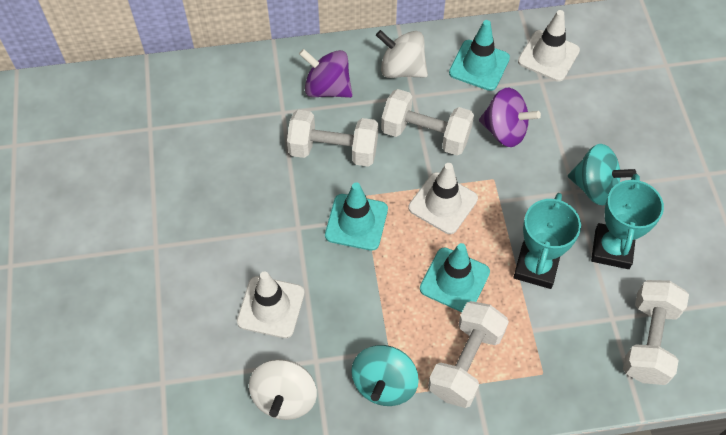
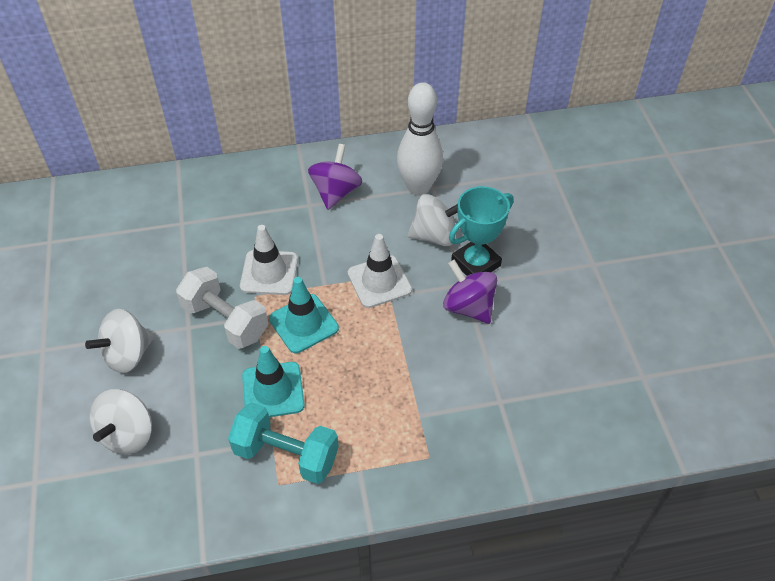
turquoise dumbbell: none = 0 -> [228,402,339,484] = 1
turquoise spinning top: [351,345,419,406] [568,144,636,205] = 2 -> none = 0
turquoise traffic cone: [325,183,388,251] [420,243,490,312] [449,20,510,91] = 3 -> [242,346,305,417] [269,277,339,353] = 2
turquoise trophy: [513,193,581,289] [591,174,664,269] = 2 -> [449,186,514,276] = 1
white bowling pin: none = 0 -> [397,82,443,196] = 1
white dumbbell: [287,110,378,167] [381,89,474,155] [428,301,509,408] [623,280,689,385] = 4 -> [176,267,268,349] = 1
white spinning top: [249,359,317,420] [376,30,428,78] = 2 -> [85,309,154,373] [90,389,152,454] [408,194,458,246] = 3
white traffic cone: [237,271,305,338] [409,163,478,234] [518,10,580,82] = 3 -> [240,225,298,295] [348,234,412,308] = 2

